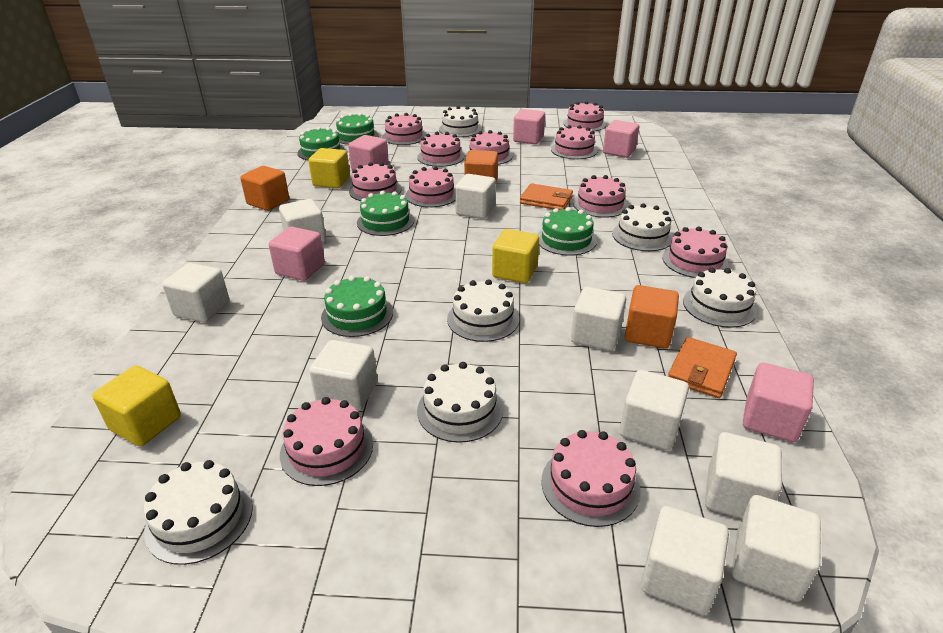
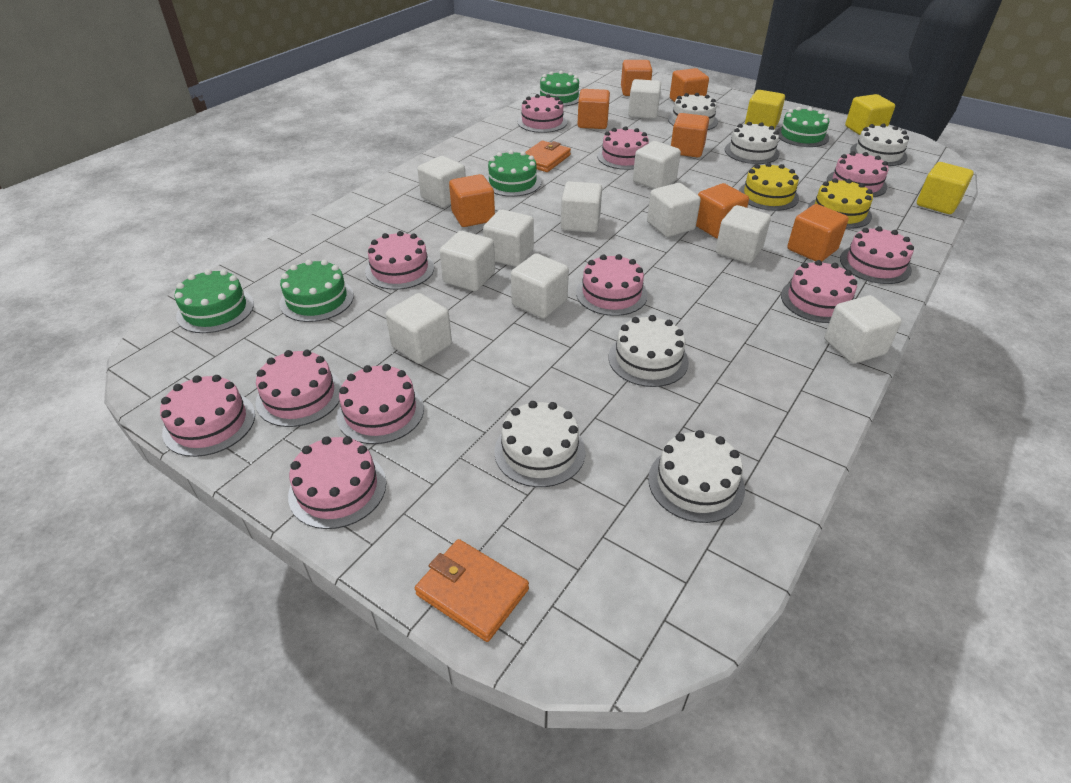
orange cube: [240,166,289,211] [464,150,498,182] [625,285,679,349] = 3 -> [449,174,495,227] [578,89,610,129] [621,60,652,96] [670,68,709,102] [671,113,709,158] [696,183,749,239] [787,204,849,261] = 7
pink cube: [269,227,325,281] [348,135,389,170] [513,109,545,144] [603,120,639,158] [743,363,814,442] = 5 -> none = 0
white cube: [162,263,229,322] [279,199,326,243] [309,340,377,412] [455,174,496,219] [571,287,626,351] [620,370,689,451] [641,506,729,615] [705,432,782,519] [732,495,821,602] = 9 -> [386,293,452,364] [417,156,466,208] [440,231,495,291] [483,209,534,267] [511,253,569,319] [561,181,602,233] [628,79,661,119] [633,141,681,189] [647,183,701,237] [715,205,771,263] [824,295,902,364] = 11
yellow cake: none = 0 -> [739,162,799,211] [808,178,873,229] = 2

